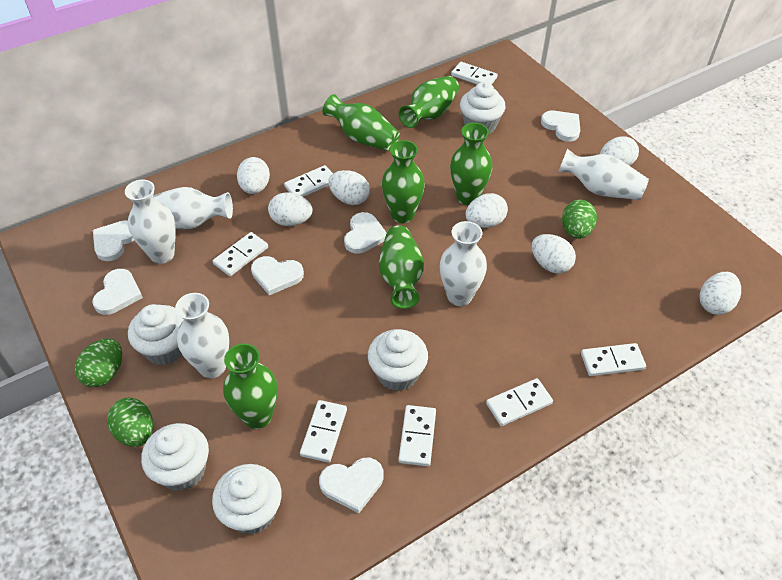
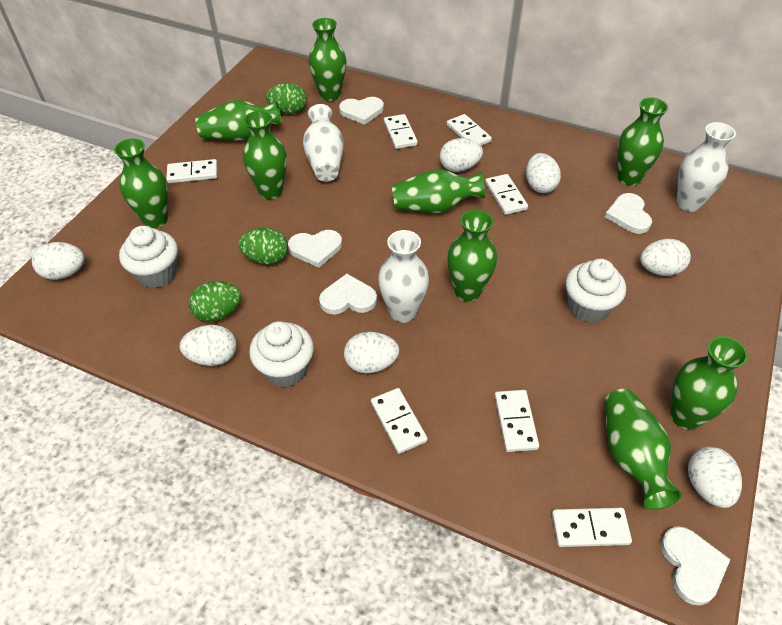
green vase: [223,344,277,429] [323,94,400,151] [379,226,424,309] [382,140,425,223] [398,76,459,128] [450,123,492,205] = 6 -> [114,139,168,228] [195,100,282,141] [243,111,287,199] [309,18,346,101] [392,169,485,213] [447,209,497,302] [604,389,682,509] [617,97,668,186] [671,336,748,430] = 9
white cupcake: [128,304,184,365] [141,423,209,491] [212,464,282,535] [368,329,428,391] [460,82,505,134] = 5 -> [119,226,178,288] [249,321,314,387] [565,259,626,323] = 3
white heart: [92,269,143,315] [93,220,134,261] [251,256,304,295] [319,458,384,513] [344,212,387,254] [541,111,580,142] = 6 -> [288,230,342,268] [319,274,377,315] [339,97,384,125] [605,193,652,234] [660,526,730,606] = 5
white vase: [125,180,176,264] [153,187,233,230] [175,293,229,378] [440,221,487,306] [558,148,649,200] = 5 -> [303,104,344,182] [378,230,429,323] [677,122,736,212] = 3

